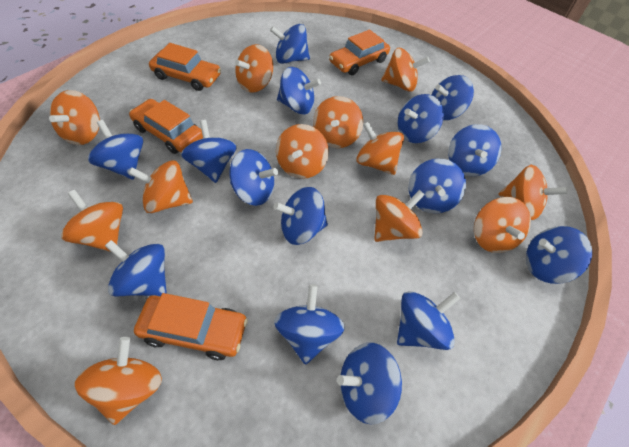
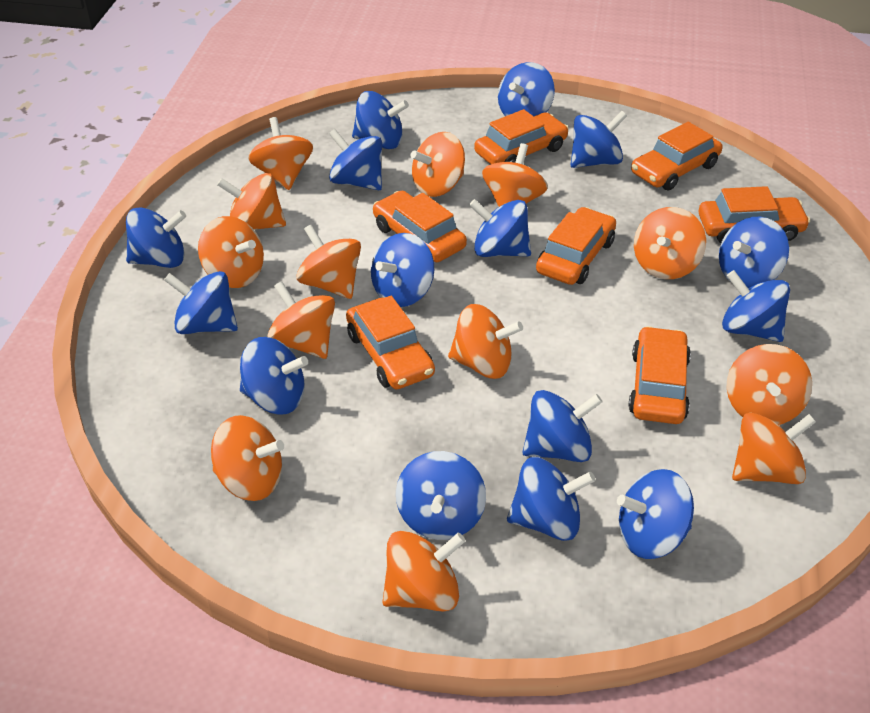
orange car: [129,99,203,154] [134,293,248,360] [149,43,221,91] [329,29,390,75] = 4 -> [346,296,435,389] [373,190,467,262] [474,109,569,164] [536,207,616,285] [628,326,691,424] [631,122,722,191] [699,186,810,243] = 7
orange spinning top: [49,90,100,145] [61,190,123,252] [75,337,162,425] [128,160,193,213] [235,44,273,93] [276,124,329,179] [313,96,363,148] [357,122,404,175] [374,190,425,242] [381,48,430,92] [474,197,531,253] [498,165,568,220] = 12 -> [198,216,264,288] [211,415,284,501] [217,173,286,230] [248,117,313,190] [267,281,335,359] [297,224,361,299] [382,531,466,612] [410,132,465,197] [448,304,523,379] [482,143,548,207] [634,207,706,279] [727,344,812,425] [732,413,816,484] = 13

